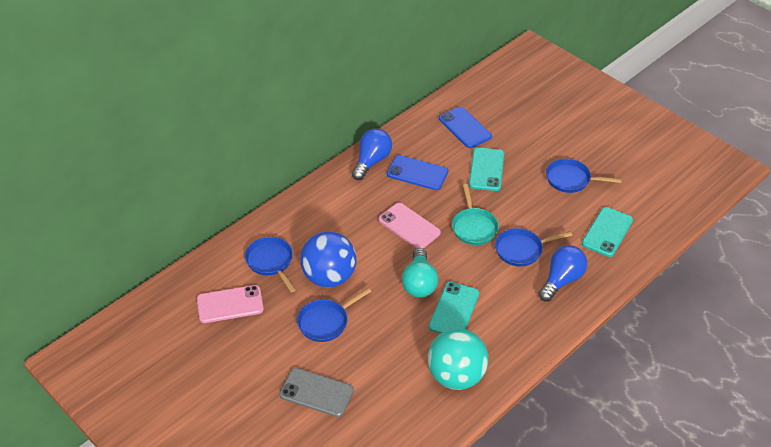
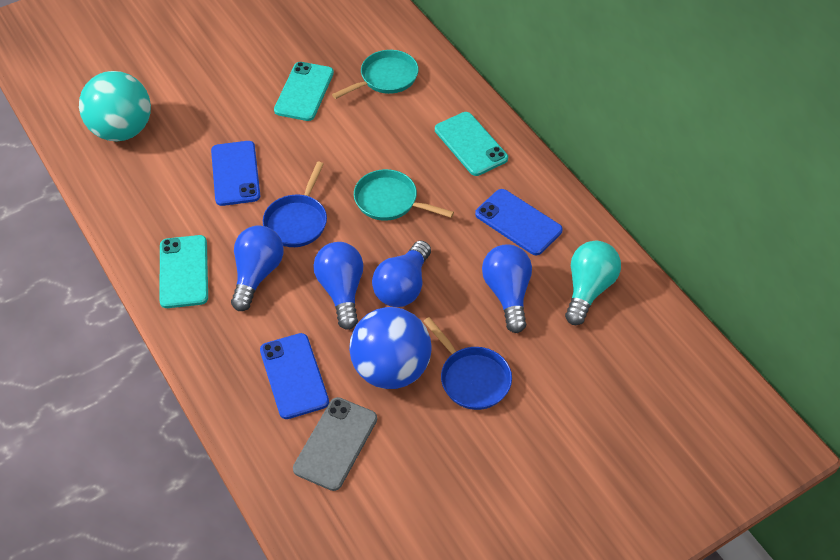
blue light bulb: [352,129,392,180] [539,245,587,302] = 2 -> [231,225,284,311] [313,242,363,330] [372,240,431,307] [482,244,532,333] = 4
blue pan: [245,237,296,293] [297,288,371,342] [495,228,572,266] [546,159,622,193] = 4 -> [263,162,327,247] [423,317,512,410] = 2
blue phone: [387,155,448,190] [439,107,492,148] = 2 -> [211,141,260,206] [260,333,329,419] [475,189,563,255] = 3
pink phone: [197,285,264,323] [379,203,441,249] = 2 -> none = 0
turquoise pan: [452,184,499,245] = 1 -> [332,50,419,99] [354,169,454,221] = 2

